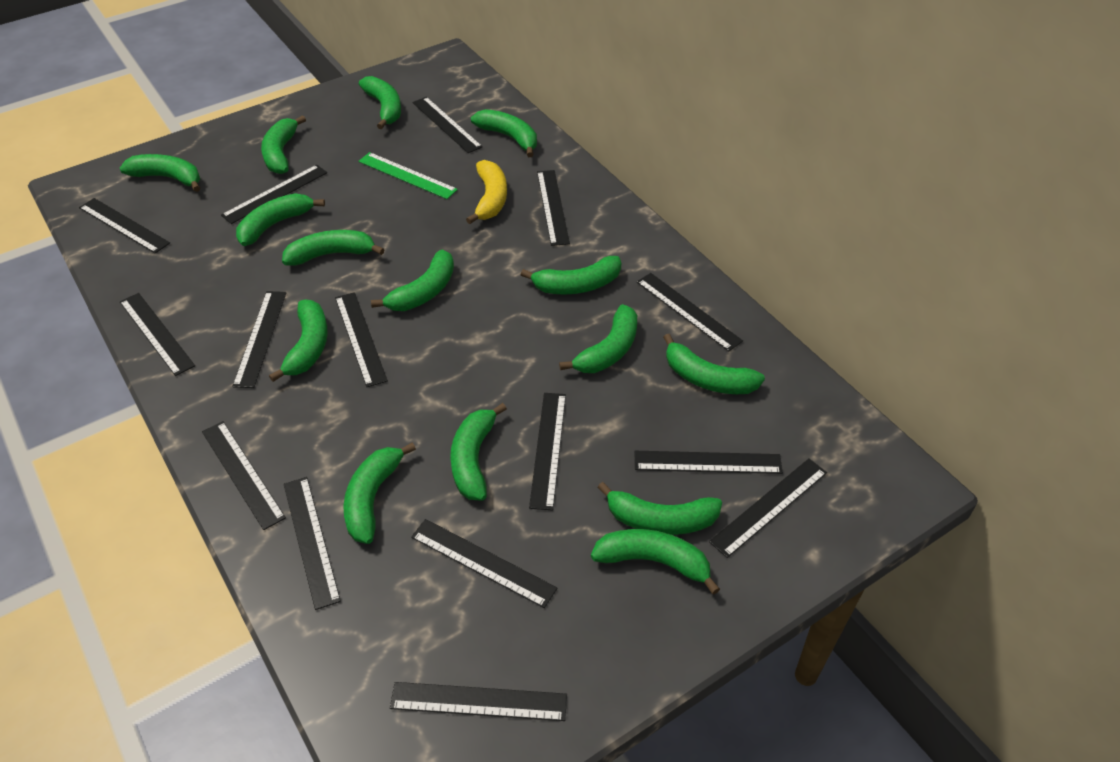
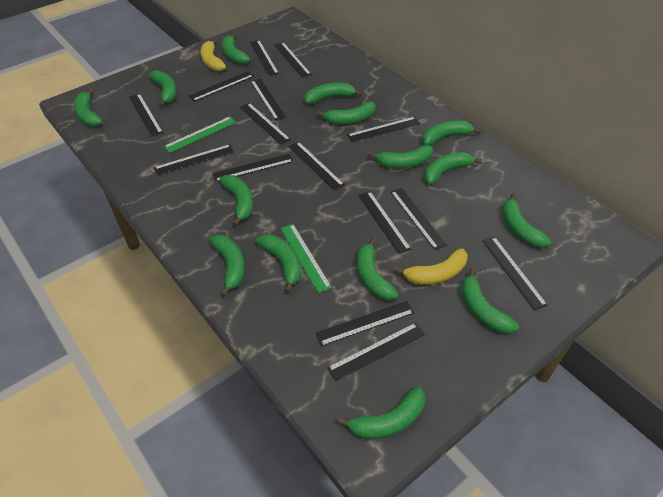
green ruler: [358,152,458,199] = 1 -> [164,117,236,153] [280,224,332,293] = 2
yellow banana: [466,160,507,224] = 1 -> [201,39,226,71] [394,248,468,285] = 2

